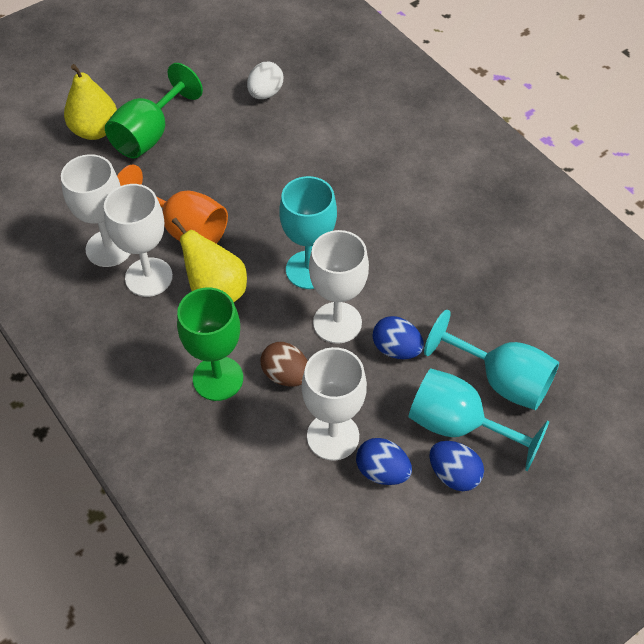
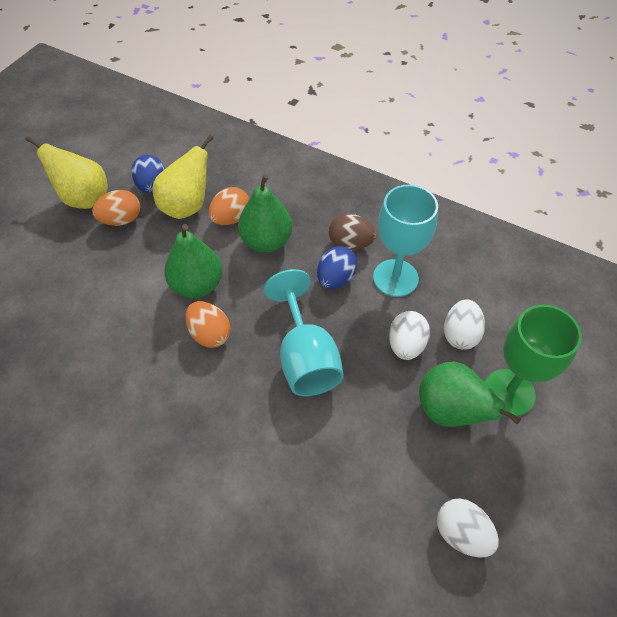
blue egg: [356,438,412,485] [373,316,424,359] [429,441,484,491] = 3 -> [131,155,165,194] [317,246,357,289] = 2
green goblet: [105,63,203,158] [177,288,243,401] = 2 -> [485,305,582,416] = 1
green pear: none = 0 -> [164,224,222,298] [238,175,292,252] [419,361,521,427] = 3
orange egg: none = 0 -> [92,190,140,226] [185,301,231,348] [209,187,249,225] = 3
orange goblet: [117,164,228,244] = 1 -> none = 0
turquoise goblet: [279,176,337,289] [409,368,549,471] [424,310,559,410] = 3 -> [264,269,344,396] [373,185,438,297] = 2
white egg: [247,61,283,99] = 1 -> [389,311,430,360] [437,498,499,557] [444,299,485,350] = 3
white goblet: [61,154,131,267] [104,184,173,297] [302,347,367,460] [309,230,369,344] = 4 -> none = 0

